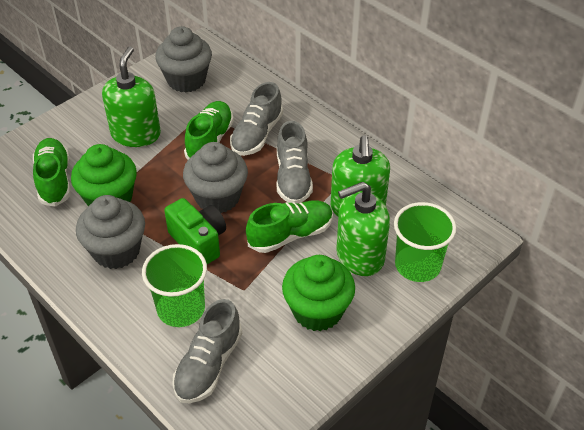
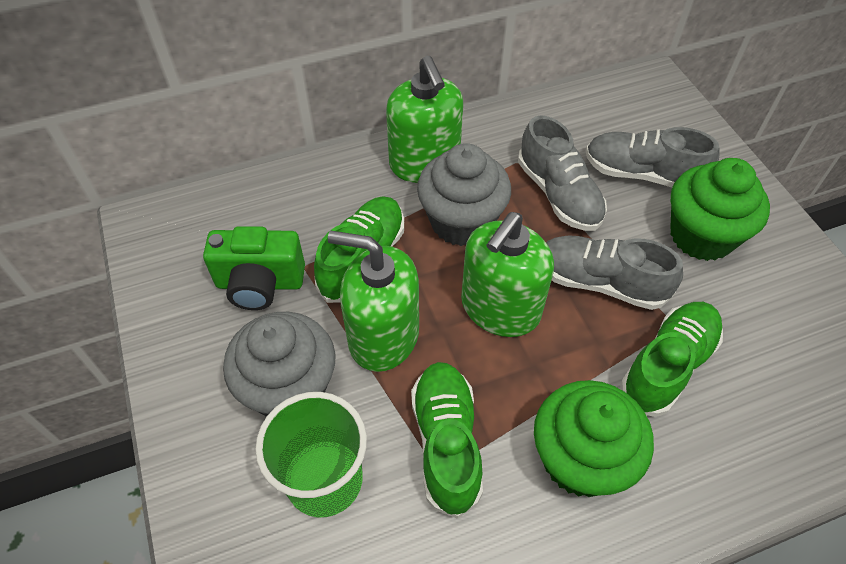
green cup: [142,244,207,327] [394,202,456,282] = 2 -> [255,392,367,517] = 1
grey cupcake: [76,195,145,269] [155,26,212,92] [183,142,248,213] = 3 -> [223,312,336,417] [417,143,511,246] = 2

